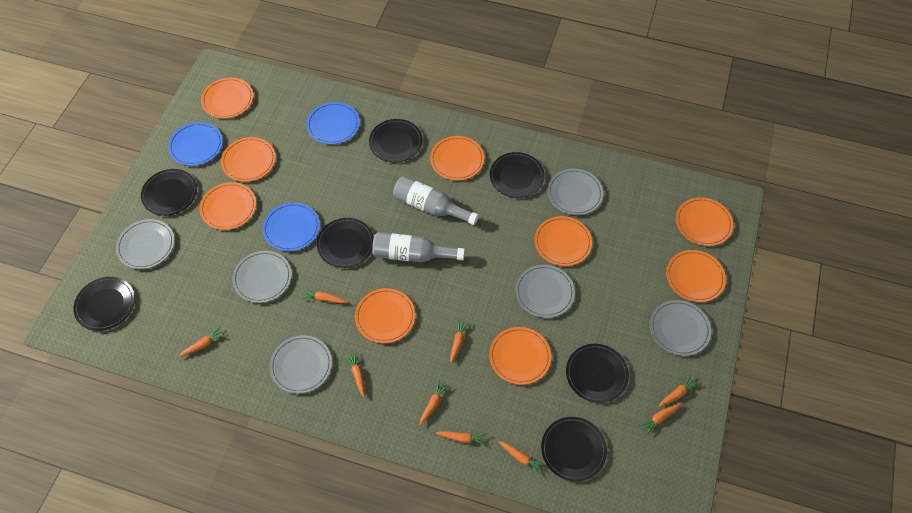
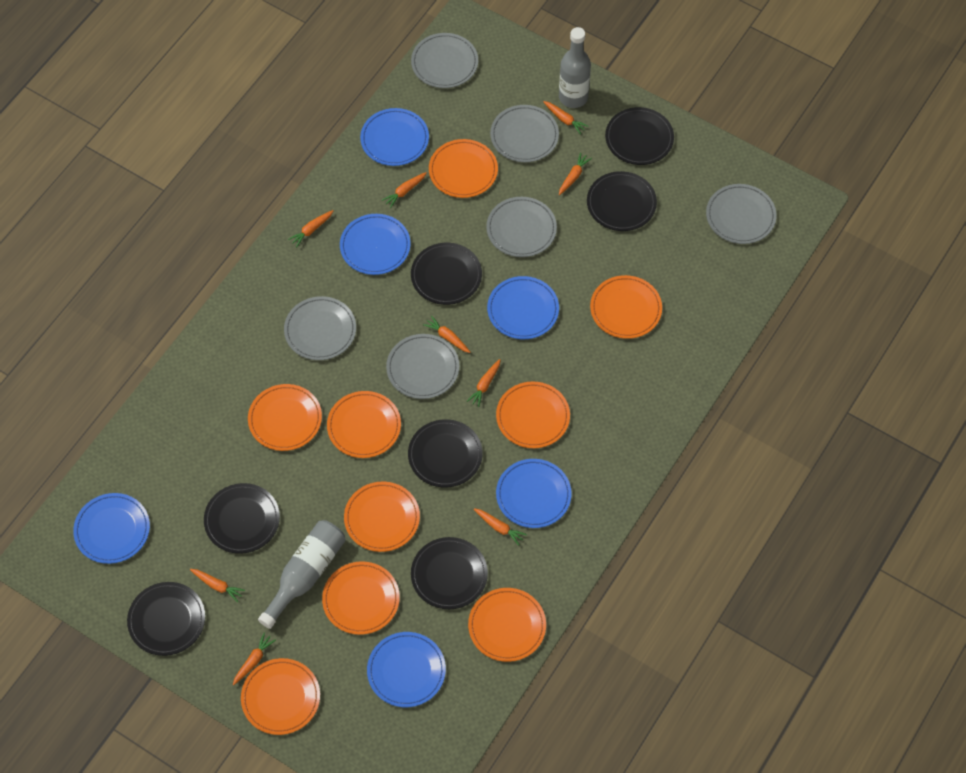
blue plate: [168,122,223,166] [262,202,320,251] [306,102,360,144] = 3 -> [73,493,150,564] [340,214,411,275] [360,108,429,166] [367,632,446,707] [487,276,559,339] [496,459,572,528] = 6

